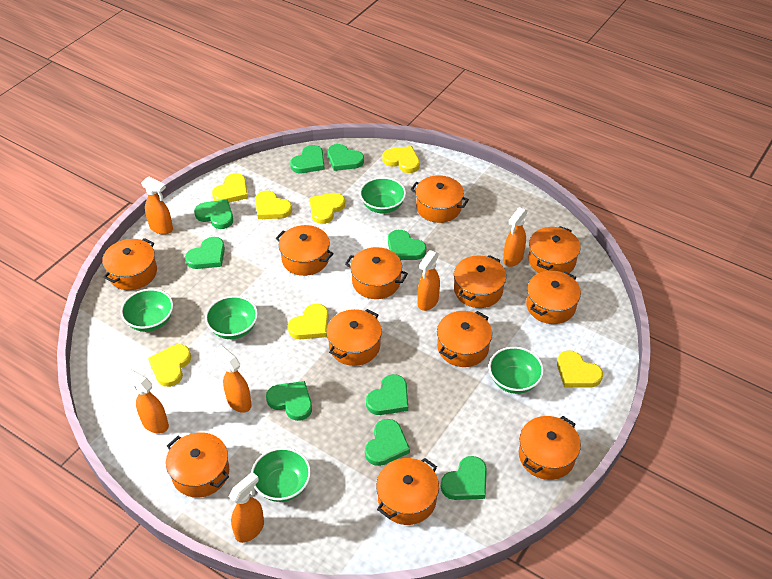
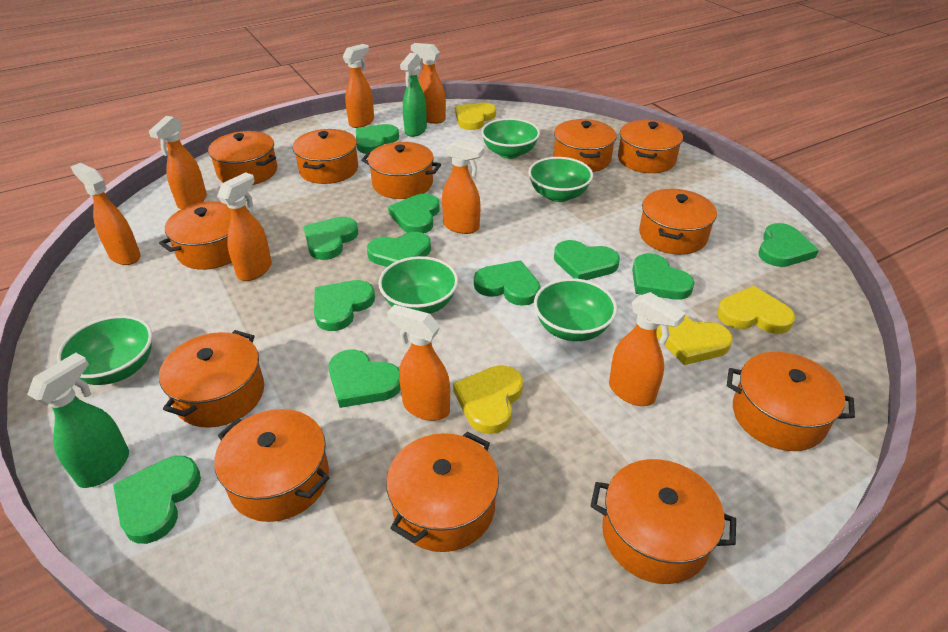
green heart: [185,237,225,269] [194,200,233,229] [266,381,312,421] [290,145,325,173] [328,144,364,171] [365,419,410,466] [366,374,408,415] [388,230,426,260] [441,456,487,500] = 9 -> [113,456,201,544] [304,217,359,260] [314,280,375,331] [329,349,401,408] [356,124,399,154] [367,232,431,267] [388,194,440,233] [474,260,541,306] [554,240,620,280] [632,253,695,300] [758,223,819,267] = 11
green spray bottle: none = 0 -> [27,353,129,488] [400,53,427,137] = 2
orange spray bottle: [124,369,169,433] [141,176,173,235] [215,345,252,413] [228,472,264,543] [418,250,440,311] [503,207,528,267] = 6 -> [71,163,141,265] [149,116,207,209] [217,172,272,281] [343,44,374,128] [387,305,450,421] [411,43,446,124] [442,138,485,234] [609,292,686,406] = 8
yellow heart: [148,344,191,387] [212,173,248,203] [255,191,292,219] [288,304,329,339] [310,193,345,224] [382,146,420,173] [557,350,603,387] = 7 -> [453,365,523,434] [455,103,496,130] [656,315,733,365] [717,286,795,334] = 4

